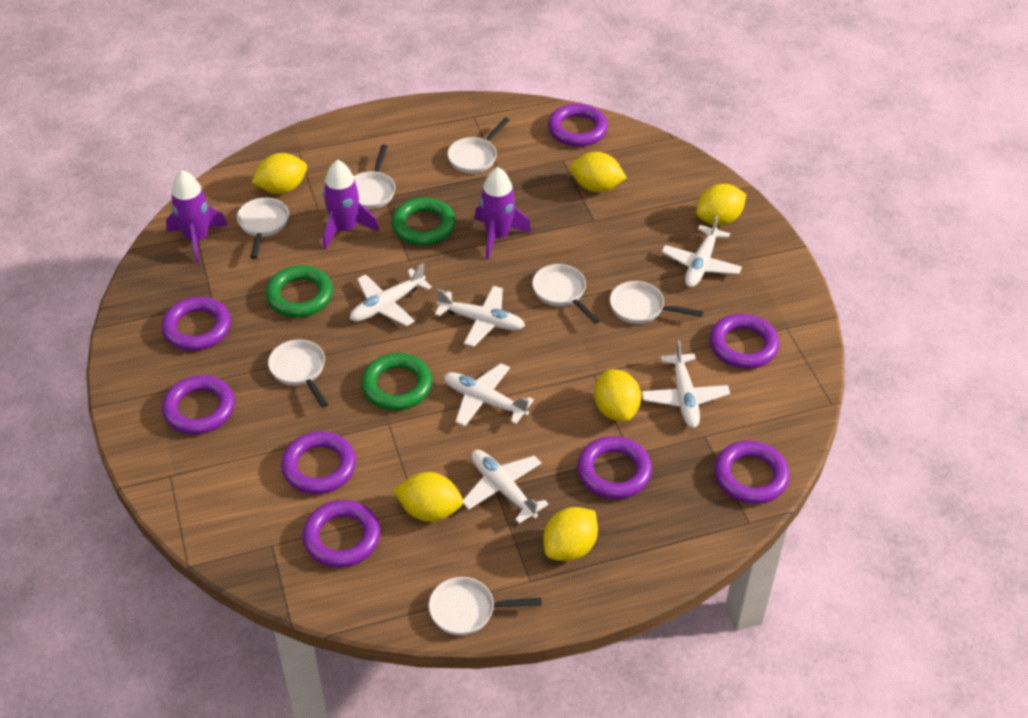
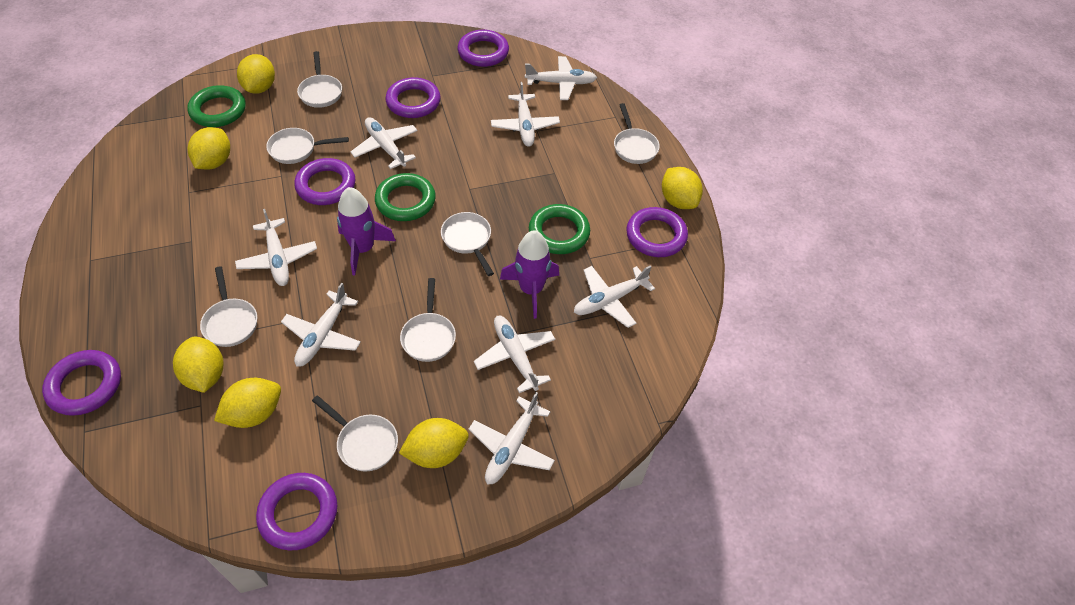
purple ring: [162,297,231,351] [162,375,235,434] [281,431,356,494] [303,500,380,568] [548,103,608,147] [577,436,652,499] [710,314,779,369] [714,441,790,504] = 8 -> [42,350,121,416] [256,473,337,551] [294,158,356,205] [385,77,441,118] [458,30,509,67] [626,207,688,257] = 6
purple rocket: [166,170,228,264] [323,160,379,250] [475,167,531,260] = 3 -> [337,187,396,275] [500,230,559,319] = 2
white plane: [350,263,432,326] [435,286,525,347] [444,363,534,426] [463,449,549,524] [641,340,730,428] [662,215,742,287] = 6 -> [235,209,317,286] [281,283,361,367] [350,117,417,169] [468,392,555,485] [474,316,555,393] [491,82,560,147] [525,56,597,100] [574,265,655,328] = 8

